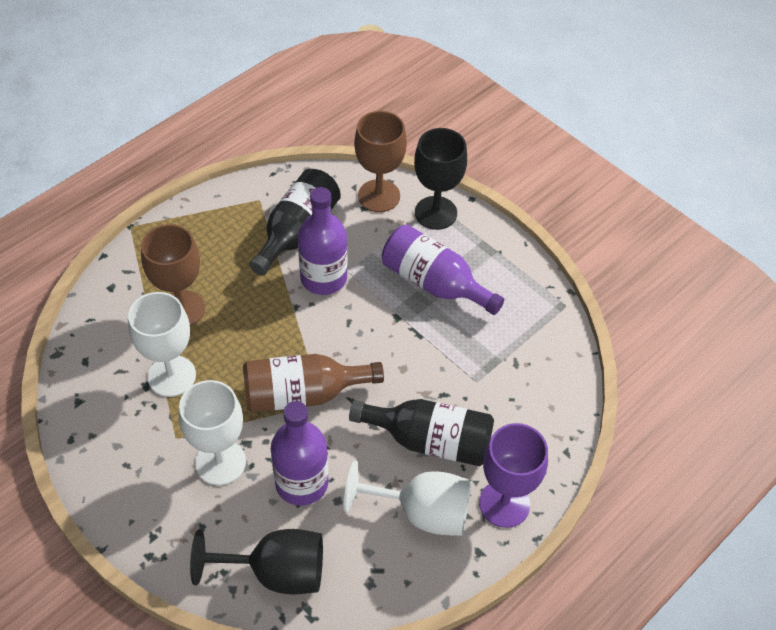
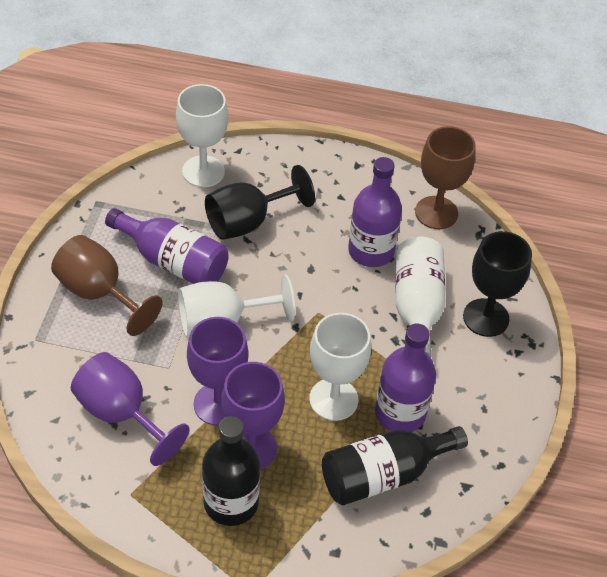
brown bottle: [243,354,384,412] = 1 -> none = 0
purple goblet: [479,423,548,528] = 1 -> [71,352,190,466] [187,317,249,426] [221,362,285,470] = 3
white bottle: none = 0 -> [395,236,445,358] = 1

